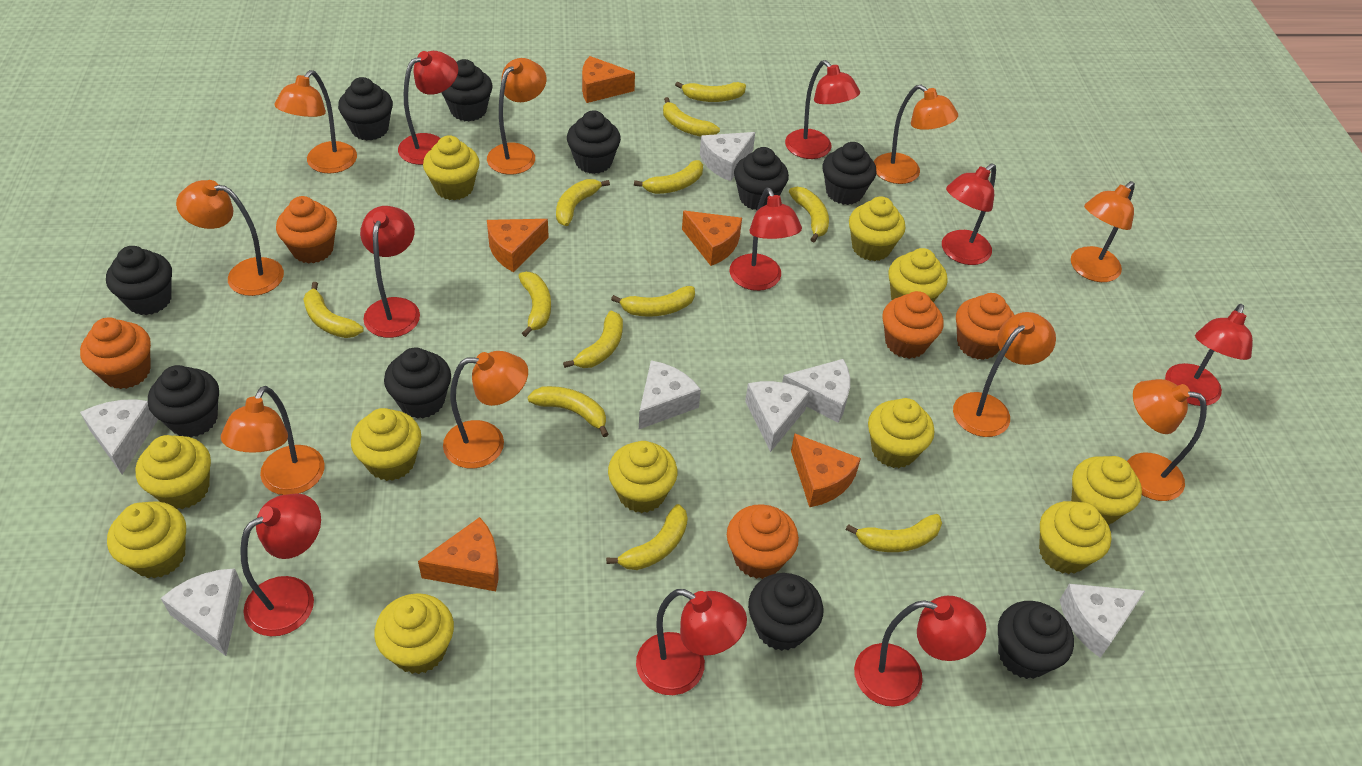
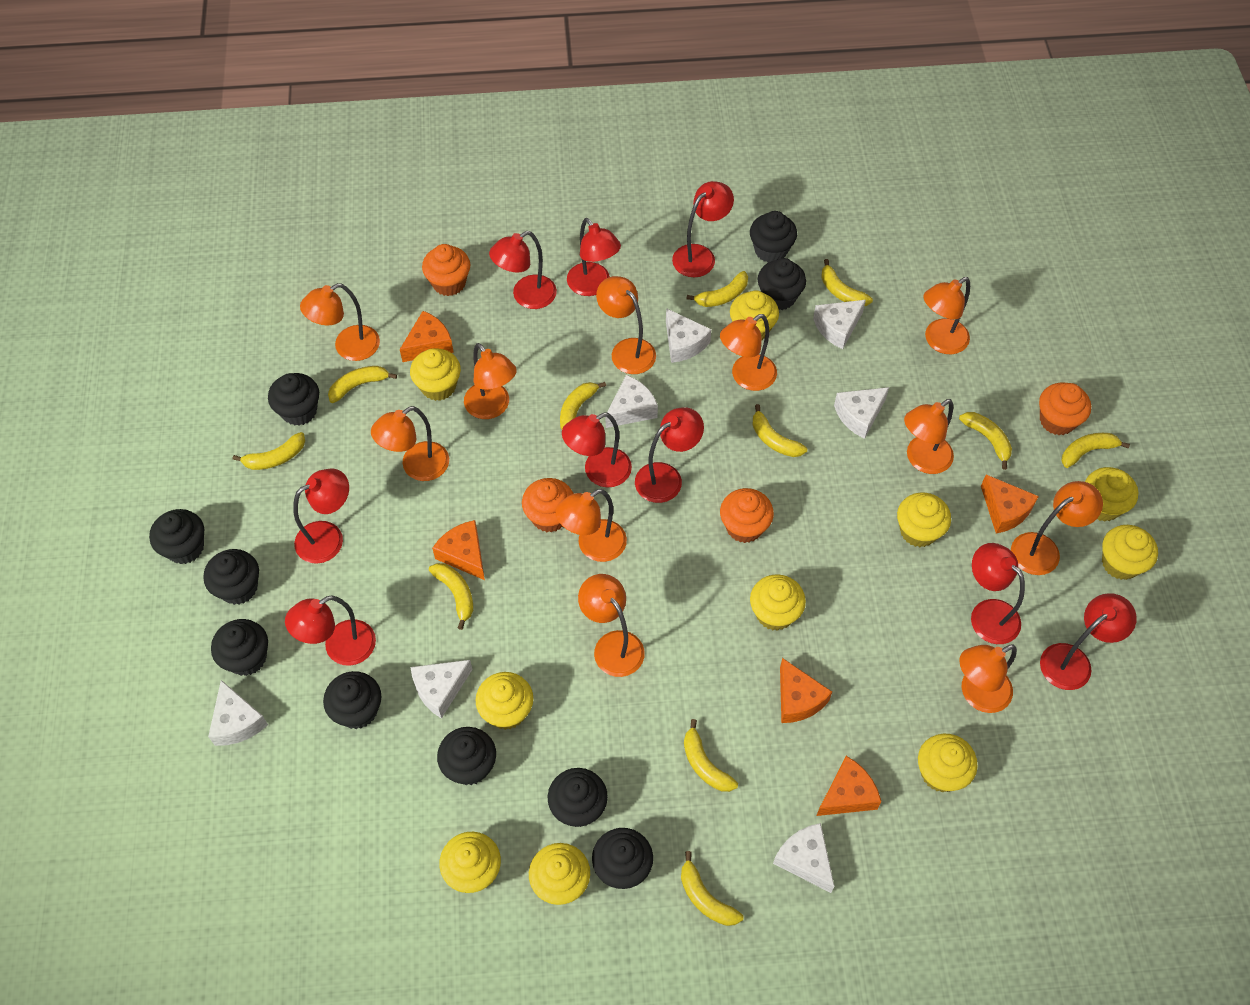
orange cupcake: [80,317,151,389] [276,196,337,264] [727,504,799,579] [882,291,944,359] [956,293,1014,360] = 5 -> [422,244,470,296] [522,478,574,533] [720,488,774,543] [1039,383,1091,435] = 4
orange lamp: [176,180,284,296] [221,386,325,495] [274,70,357,174] [443,351,528,469] [487,58,546,175] [874,85,958,184] [953,312,1056,437] [1071,181,1135,282] [1127,379,1207,501] = 9 -> [300,283,380,361] [371,406,449,481] [464,343,517,419] [555,489,627,562] [578,574,645,677] [596,276,656,374] [720,314,777,391] [904,399,954,474] [923,277,970,354] [959,644,1017,713] [1011,481,1103,575] = 11
yellow banana: [303,282,364,338] [519,272,551,337] [528,386,609,437] [556,179,610,226] [563,311,623,368] [606,504,688,570] [611,286,695,317] [634,160,703,194] [663,97,720,137] [675,81,746,102] [789,187,829,243] [845,514,942,552] = 12 -> [233,432,305,470] [328,366,397,403] [429,563,473,630] [560,382,606,429] [681,851,743,926] [684,719,738,792] [687,271,748,307] [753,404,807,457] [821,259,873,306] [959,412,1012,470] [1061,433,1130,468] = 11
yellow cupcake: [107,502,186,579] [135,435,211,509] [351,408,421,481] [374,593,454,674] [423,135,479,200] [608,441,677,513] [849,196,905,261] [868,398,934,468] [888,248,948,302] [1039,501,1111,574] [1071,456,1142,525] = 11 -> [410,348,461,401] [439,832,501,893] [476,672,534,730] [529,843,590,905] [730,290,779,340] [750,574,806,631] [897,492,951,547] [918,734,978,792] [1085,467,1138,522] [1102,525,1158,580] = 10

